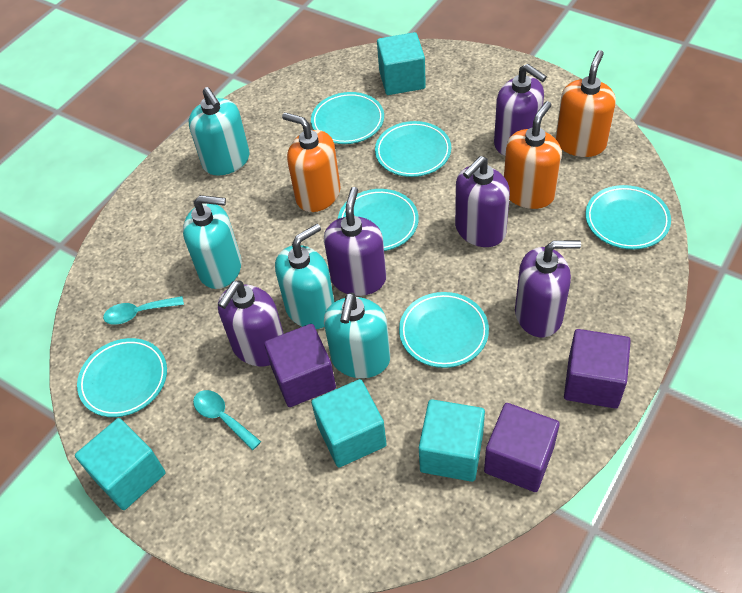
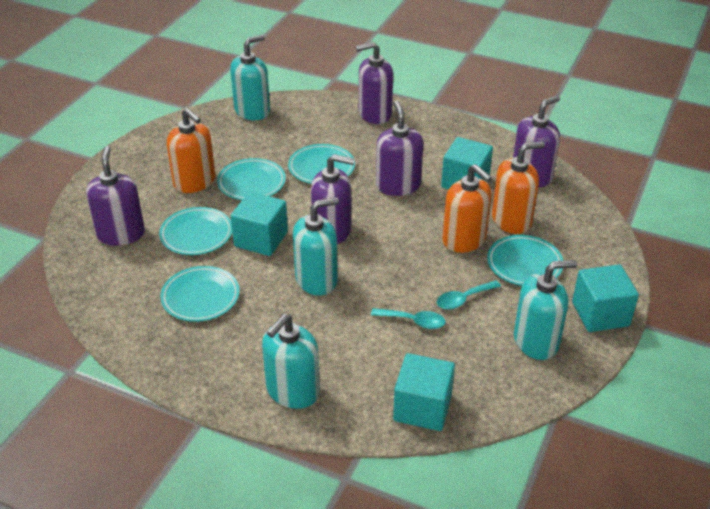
purple cube: [264,324,336,407] [484,403,560,492] [564,329,631,409] = 3 -> none = 0
turquoise plate: [77,338,167,417] [311,92,384,144] [338,189,419,251] [375,121,451,177] [399,292,489,368] [586,185,671,249] = 6 -> [159,207,232,255] [160,266,240,322] [217,158,286,200] [288,144,355,184] [487,235,563,286] = 5

